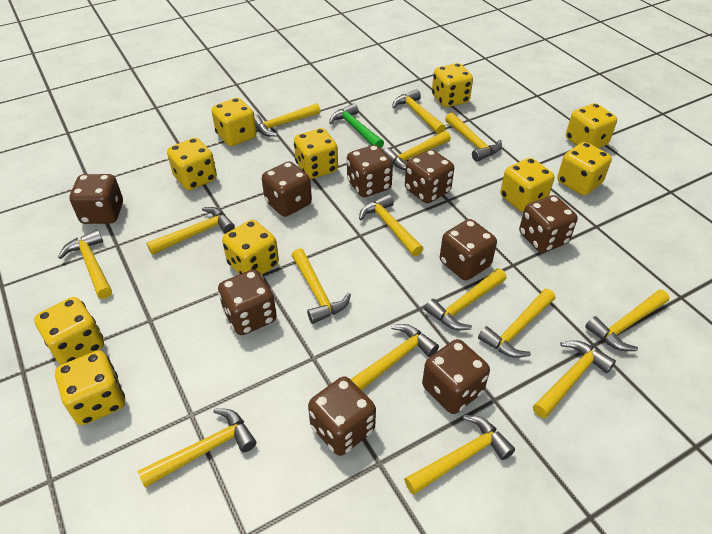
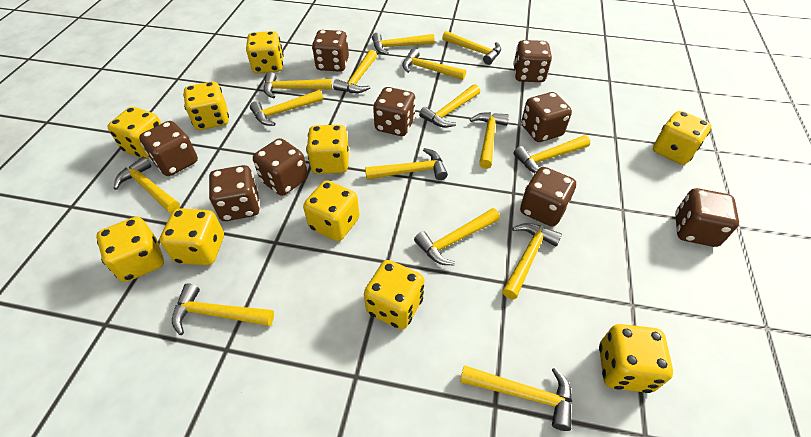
green hammer: [329,103,384,148] = 1 -> none = 0

